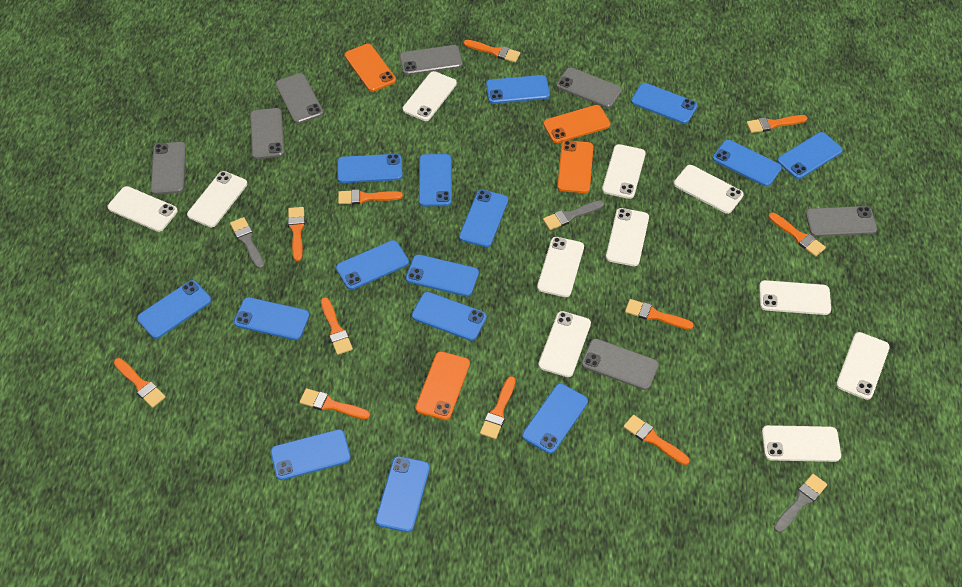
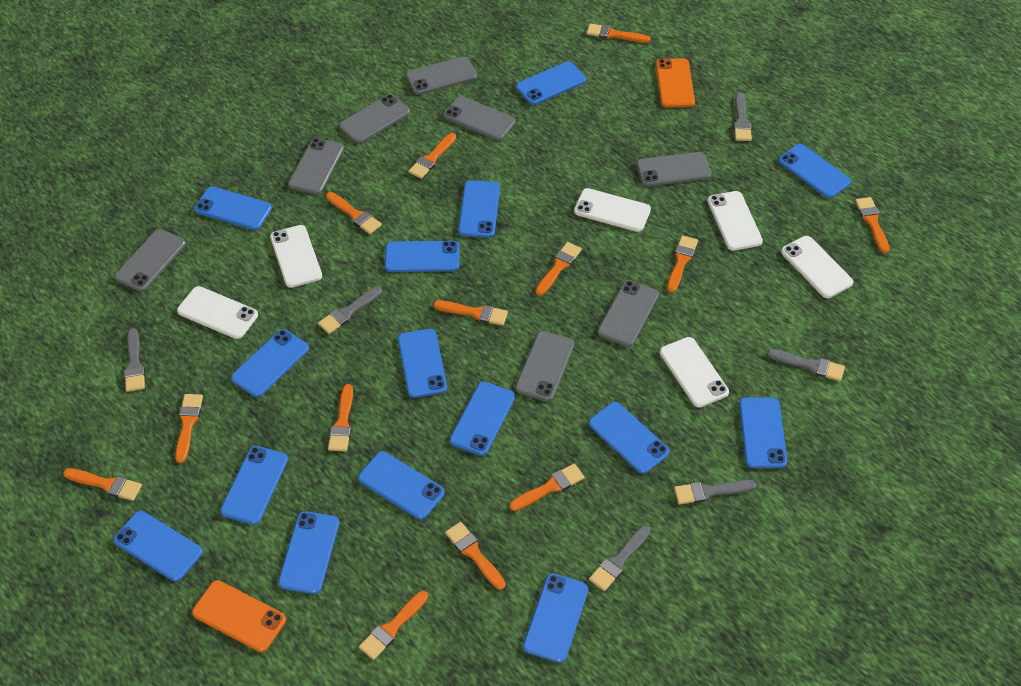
grey brush: [230,217,264,269] [543,200,604,230] [774,474,827,533] = 3 -> [124,328,145,392] [318,286,382,334] [589,526,650,591] [674,480,756,504] [734,92,752,141] [767,349,845,381] = 6
grey phone: [151,142,186,195] [250,108,284,159] [276,73,323,124] [400,45,463,75] [556,67,622,108] [581,339,659,390] [805,206,877,237] = 7 -> [114,229,186,292] [288,138,344,195] [339,94,410,143] [406,56,477,95] [443,96,516,141] [515,331,574,401] [597,280,659,347] [636,152,711,187] = 8
orange brush: [114,358,166,408] [288,207,305,261] [300,388,370,419] [321,297,353,355] [338,189,403,205] [464,40,520,63] [480,376,516,439] [623,415,690,465] [625,299,694,330] [746,115,807,133] [769,212,826,257] = 11 -> [63,468,142,501] [175,394,203,463] [326,192,382,234] [328,384,353,452] [359,591,428,660] [408,133,456,179] [433,300,508,326] [445,522,506,590] [509,463,585,511] [535,242,582,296] [587,23,650,43] [667,235,698,293] [855,197,890,253] = 13
orange phone: [345,44,396,92] [415,351,470,420] [543,105,610,143] [557,140,594,193] = 4 -> [192,580,286,652] [656,58,695,108] = 2
white phone: [108,186,178,232] [187,171,247,227] [403,71,457,121] [537,237,584,297] [538,311,591,377] [602,144,646,199] [606,208,649,266] [674,165,744,214] [759,280,831,315] [762,425,841,462] [836,332,890,400] = 11 -> [177,286,258,339] [270,225,322,288] [574,188,651,232] [660,337,729,408] [707,191,763,251] [781,236,853,298] = 6

